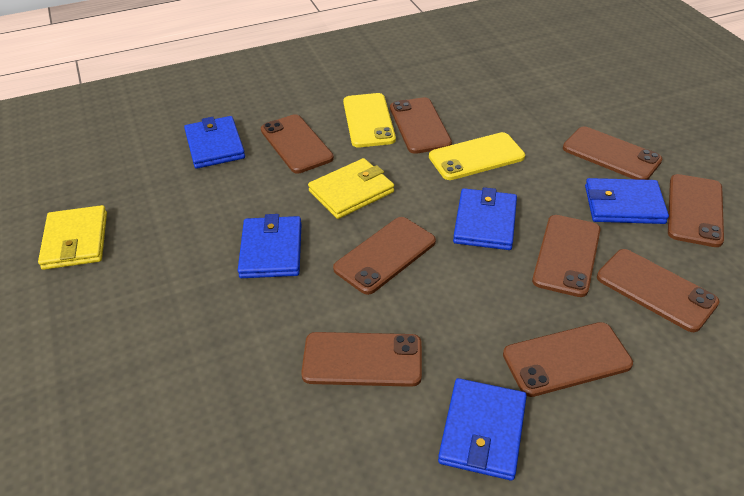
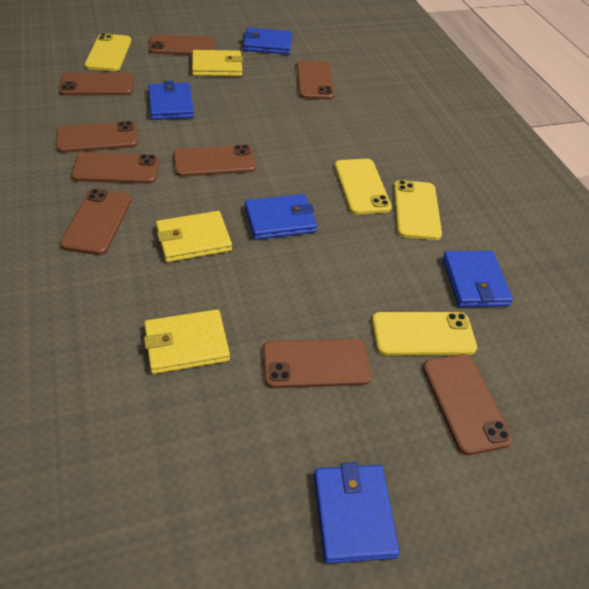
yellow phone: [343,93,396,147] [429,132,525,180] = 2 -> [84,33,131,71] [335,159,392,214] [372,312,477,355] [394,180,442,240] = 4
yellow wallet: [38,205,107,270] [308,158,394,219] = 2 -> [144,309,230,374] [156,211,232,262] [192,50,243,76] = 3

